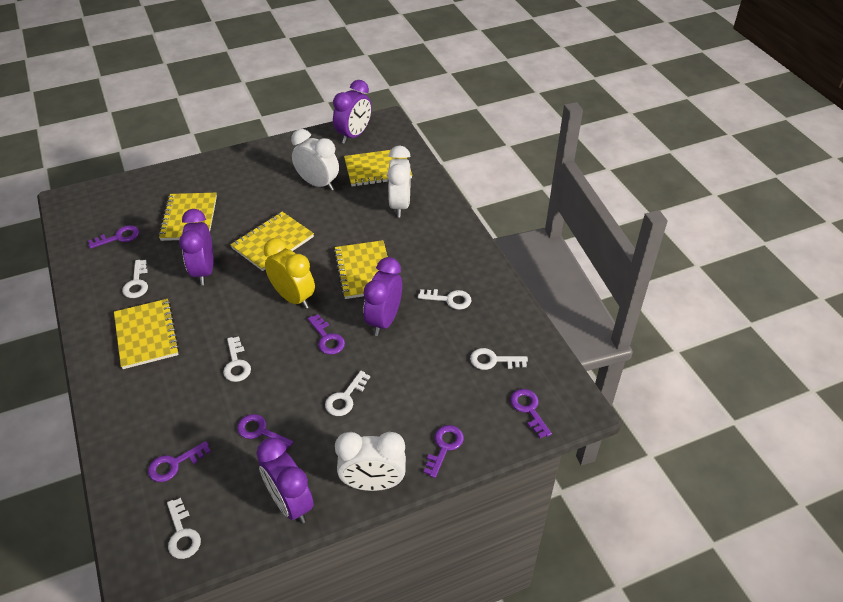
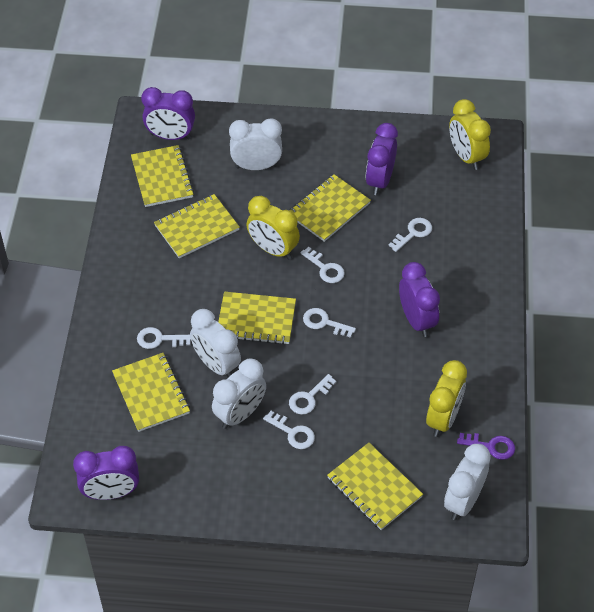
purple key: [88,225,139,249] [148,441,211,482] [237,414,293,451] [308,314,345,355] [423,425,464,478] [510,389,552,438] = 6 -> [457,433,515,460] = 1
white clock: [291,129,339,191] [335,432,406,491] [387,146,411,217] = 3 -> [190,309,241,377] [212,358,266,429] [229,118,282,170] [444,444,491,520] = 4
yellow clock: [264,238,315,309] = 1 -> [247,196,300,260] [426,360,467,437] [449,99,491,170] = 3
yellow notebook: [114,299,180,369] [158,193,217,241] [230,212,314,271] [334,240,388,299] [344,150,412,187] = 5 -> [112,353,190,432] [131,145,194,207] [154,194,240,258] [218,291,296,345] [290,174,371,242] [327,443,423,530] = 6

